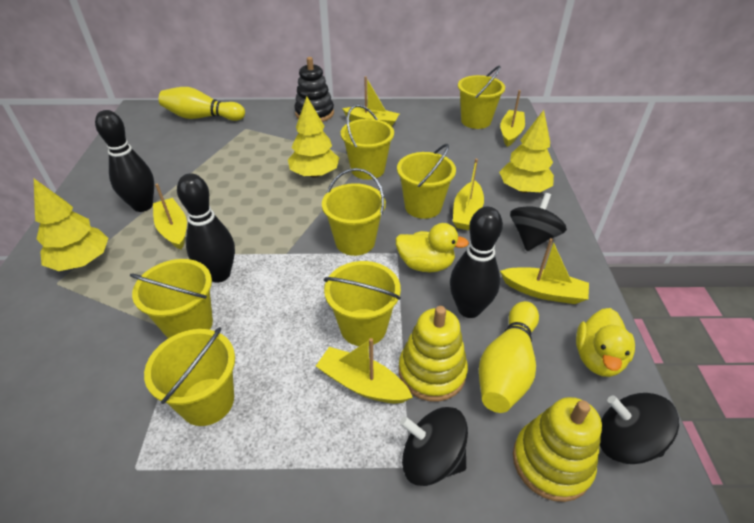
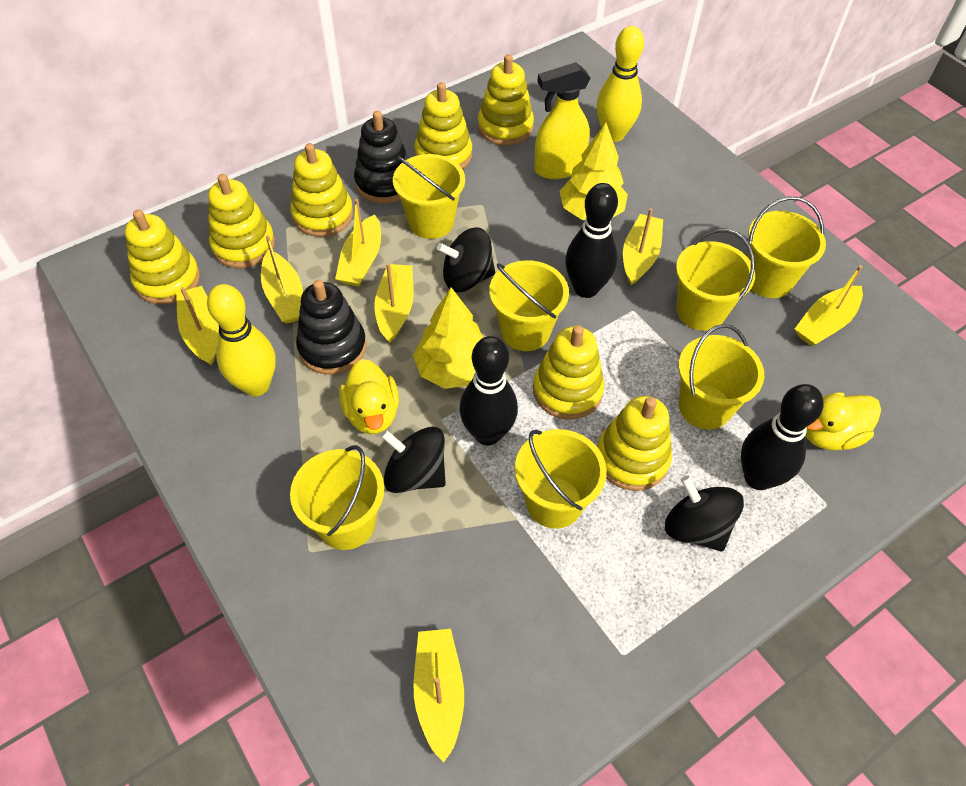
black stacking toy: [294,57,334,122] = 1 -> [296,279,367,374] [354,111,409,204] = 2
yellow boat: [153,184,187,250] [316,338,413,403] [342,76,399,126] [453,158,484,230] [500,90,525,147] [500,238,589,304] = 6 -> [176,286,219,366] [261,235,303,324] [335,199,381,287] [374,263,414,342] [414,629,464,762] [623,208,663,285] [795,265,863,346] = 7
yellow spray bottle: none = 0 -> [534,62,590,179] = 1
yellow stacking toy: [399,306,468,402] [513,397,602,502] = 2 -> [125,210,200,305] [208,174,275,268] [290,143,353,237] [414,82,472,169] [478,54,534,146] [533,325,604,420] [597,396,672,491] = 7
yellow tree: [34,179,108,271] [288,96,339,178] [499,110,554,193] = 3 -> [413,287,483,389] [559,123,628,220] = 2

